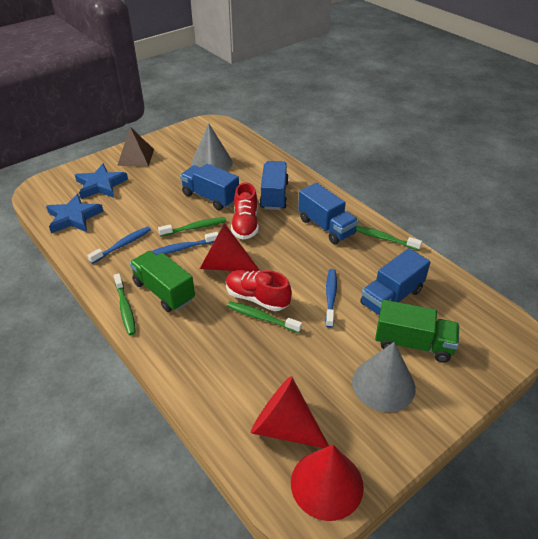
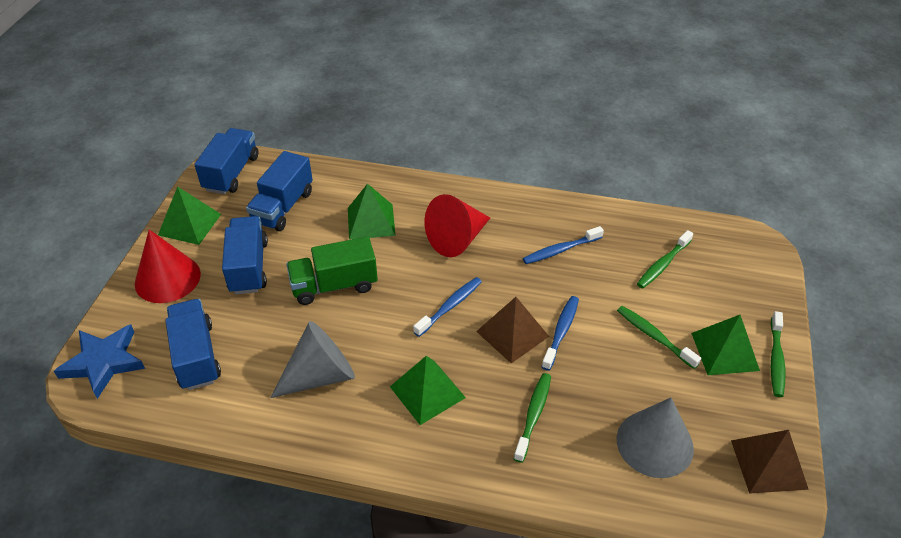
blue star: [46,194,104,233] [75,164,128,199] = 2 -> [54,324,145,399] = 1
brown pyramid: [117,127,154,166] = 1 -> [476,297,549,363] [731,430,809,494] = 2
green pyramid: none = 0 -> [158,186,221,245] [348,184,396,240] [390,356,466,425] [691,315,760,375] = 4
green truck: [130,251,195,312] [375,300,459,363] = 2 -> [286,237,378,305] = 1
red cone: [200,223,260,272] [251,376,329,448] [291,445,364,521] = 3 -> [135,230,201,303] [424,194,490,257] = 2
red shoe: [226,270,292,311] [231,182,259,239] = 2 -> none = 0

